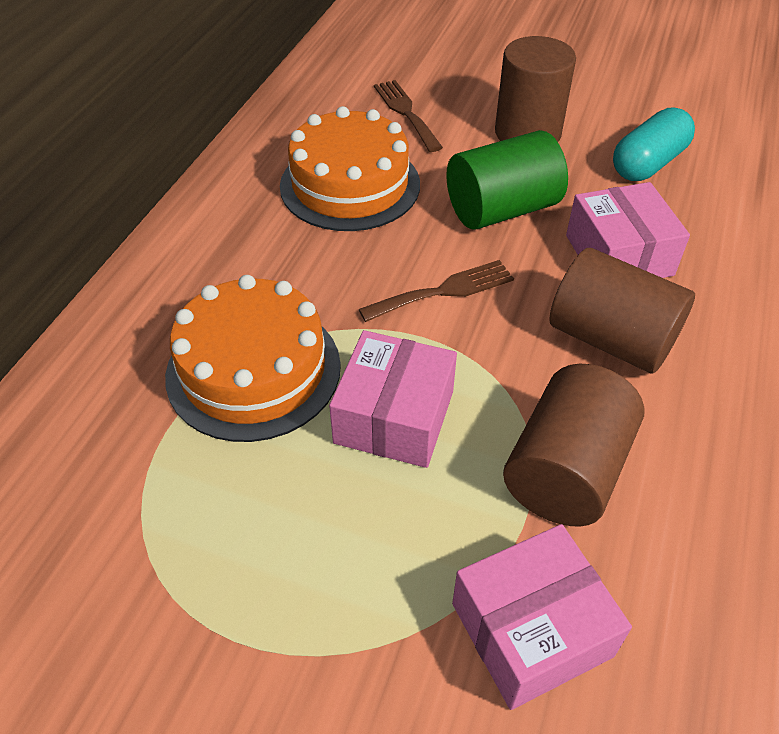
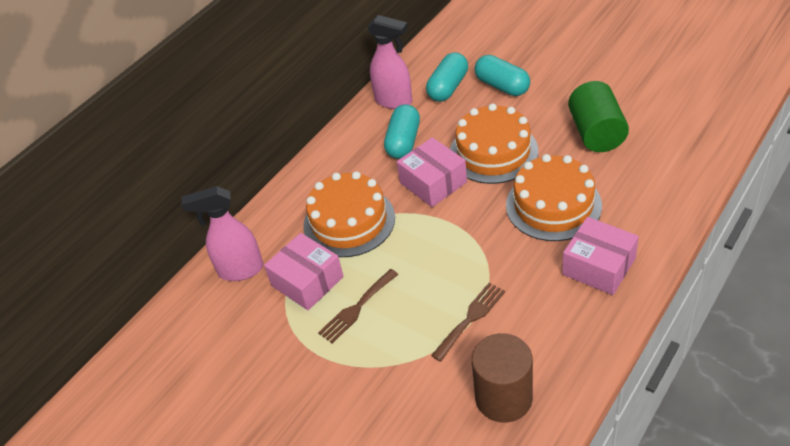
brown cylinder: [495,36,576,142] [503,364,644,527] [549,248,695,374] = 3 -> [472,333,533,423] = 1
orange cake: [165,275,341,442] [280,106,420,231] = 2 -> [303,171,395,257] [450,104,538,184] [506,154,602,241] = 3
pink spray bottle: none = 0 -> [181,186,264,281] [367,15,412,109] = 2
turquoise capsule: [613,107,695,181] = 1 -> [384,104,420,159] [426,52,468,102] [475,55,530,96] = 3

